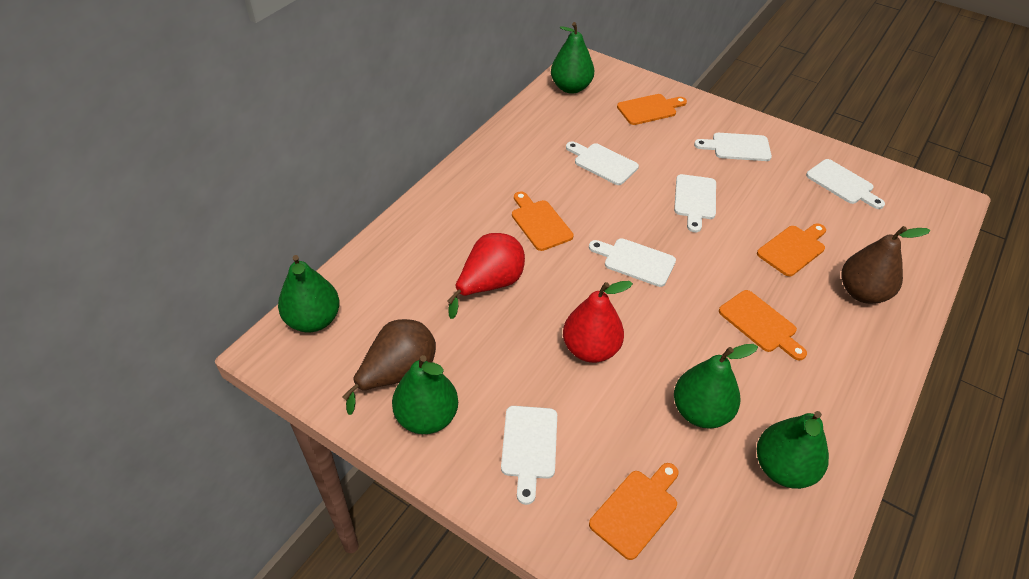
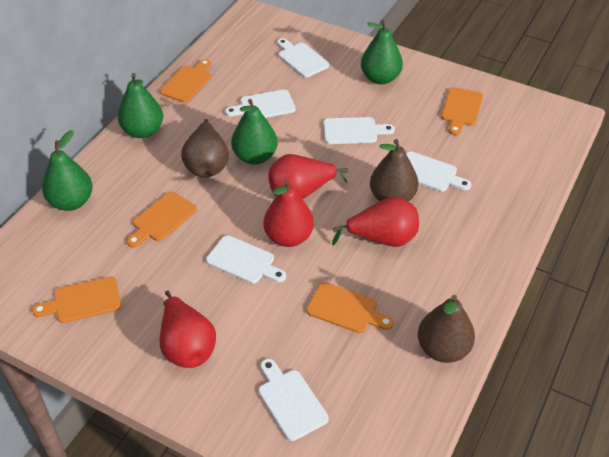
brown pear: [343,319,436,415] [842,226,930,304] = 2 -> [181,119,229,178] [370,139,419,202] [418,295,475,363] = 3
green pear: [278,255,340,333] [392,355,458,434] [551,22,594,94] [674,344,758,428] [757,411,829,489] = 5 -> [42,130,93,211] [118,73,163,138] [231,99,278,165] [361,20,403,85] = 4
red pear: [447,233,525,319] [563,281,633,363] = 2 -> [160,291,216,368] [264,180,314,247] [268,154,348,199] [332,196,419,247] = 4

